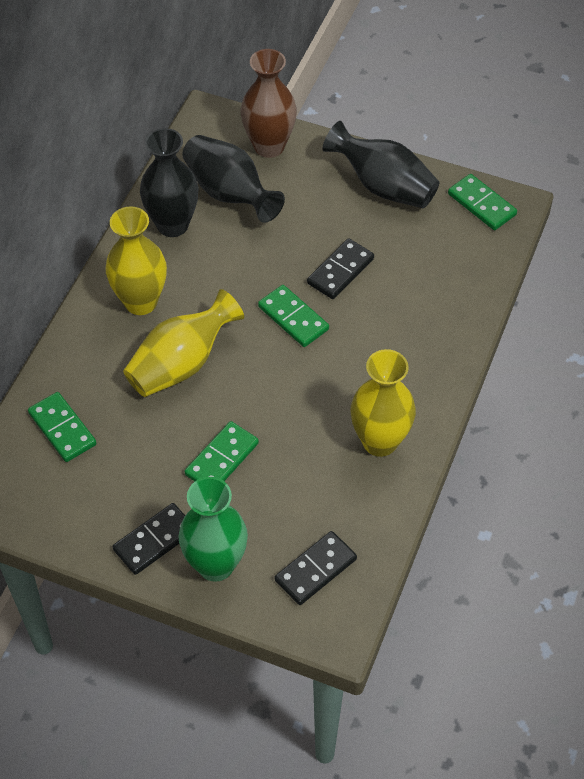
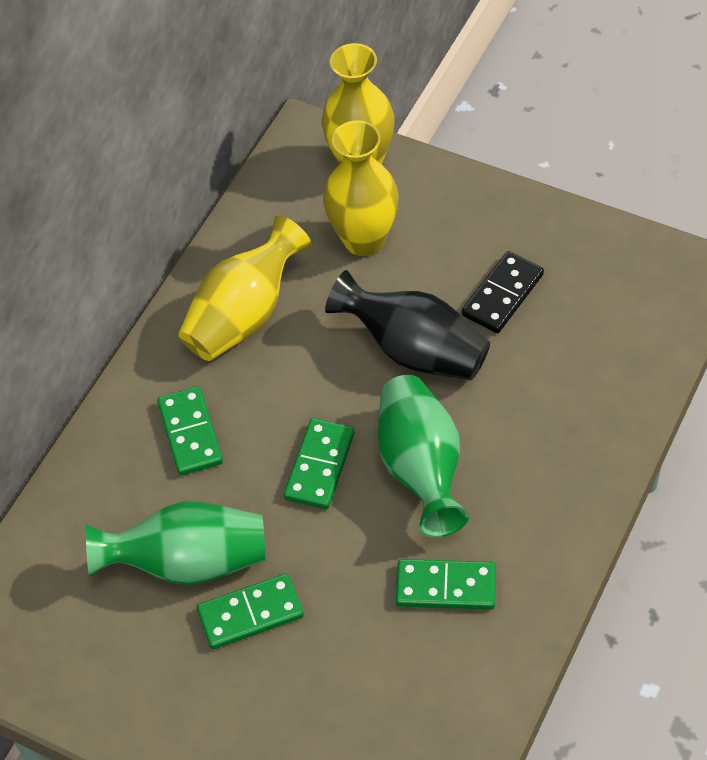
black domino: [112,503,185,575] [275,531,357,605] [307,238,374,299] = 3 -> [462,251,544,333] = 1
black vase: [140,128,199,237] [182,135,285,223] [323,121,439,208] = 3 -> [325,270,490,380] = 1
brown vase: [241,49,297,158] = 1 -> none = 0
green vase: [178,477,248,582] = 1 -> [86,501,265,585] [378,375,469,537] = 2

